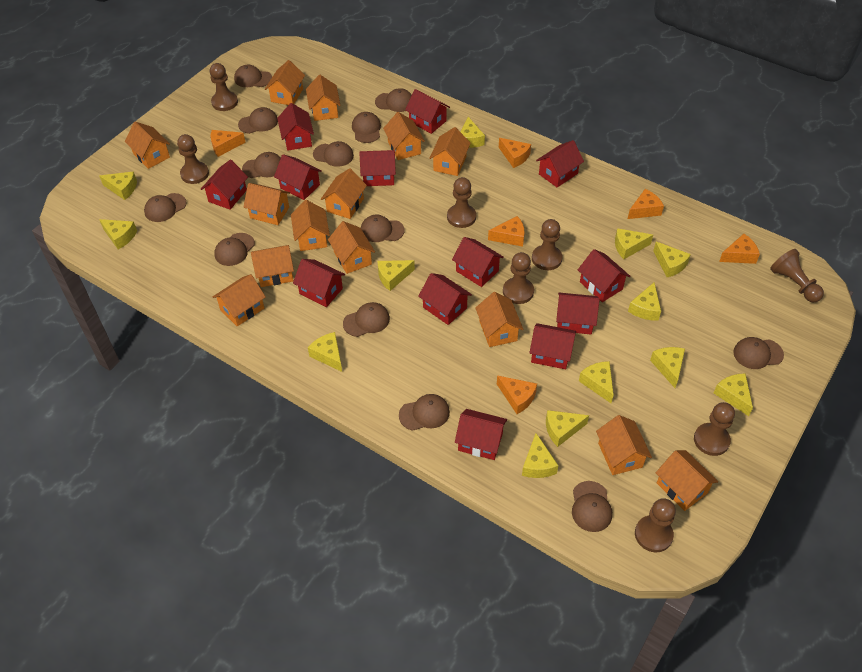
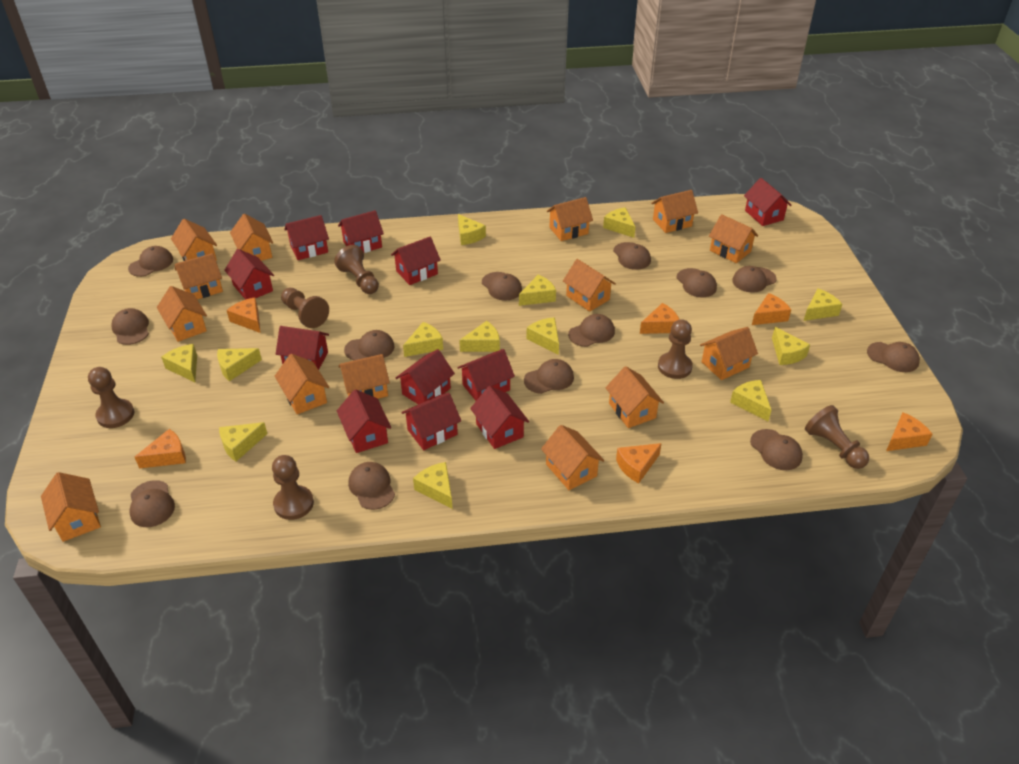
brown pawn: [177,134,209,184] [210,63,238,111] [447,177,476,228] [503,252,534,304] [532,219,562,270] [635,498,676,552] [694,402,735,456] [770,249,824,303] = 8 -> [88,367,134,428] [272,455,314,520] [281,288,329,328] [334,245,379,294] [658,319,693,379] [805,405,869,469] = 6
red house: [201,160,248,210] [274,154,322,200] [277,103,314,151] [293,259,345,307] [359,150,396,186] [405,89,450,134] [418,273,472,325] [452,237,504,287] [455,409,507,460] [530,323,576,369] [536,140,584,187] [556,293,599,334] [578,249,630,302] = 13 -> [224,249,274,300] [276,326,329,370] [284,215,329,260] [337,389,391,453] [338,210,384,253] [391,237,441,285] [396,349,455,404] [401,392,461,450] [458,349,515,401] [470,386,529,449] [744,178,792,226] = 11

